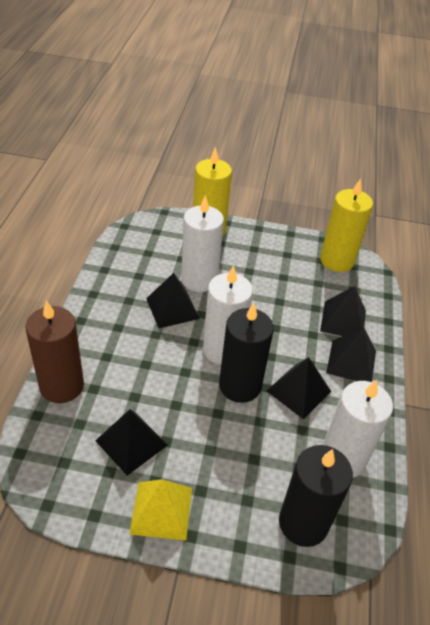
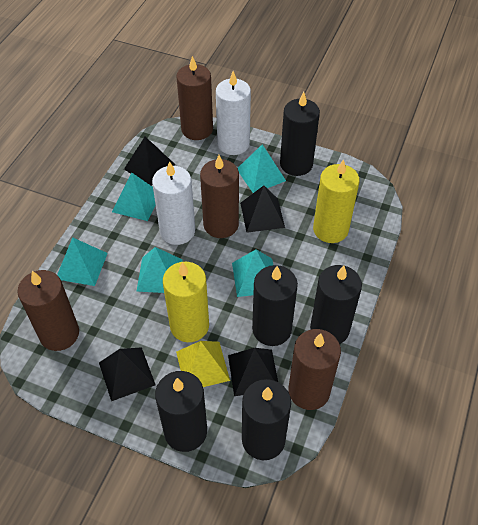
black candle: [219,303,274,403] [279,445,353,547] = 2 -> [155,371,207,452] [242,379,291,460] [252,265,298,346] [280,92,320,176] [310,265,362,344] = 5
black pyramid: [95,409,168,476] [146,273,200,328] [266,357,332,419] [320,286,366,336] [326,328,376,382] = 5 -> [99,347,156,401] [124,137,175,186] [228,348,278,396] [240,185,285,233] = 4
brown candle: [25,300,84,403] = 1 -> [17,270,79,351] [176,56,213,140] [200,155,239,238] [288,329,341,410] = 4
turquoise pyramid: none = 0 -> [57,237,108,286] [112,172,156,221] [136,247,183,293] [232,249,273,297] [238,144,286,193] = 5
white candle: [181,195,224,292] [203,265,253,365] [323,380,393,478] = 3 -> [152,161,195,245] [216,71,251,155] = 2

